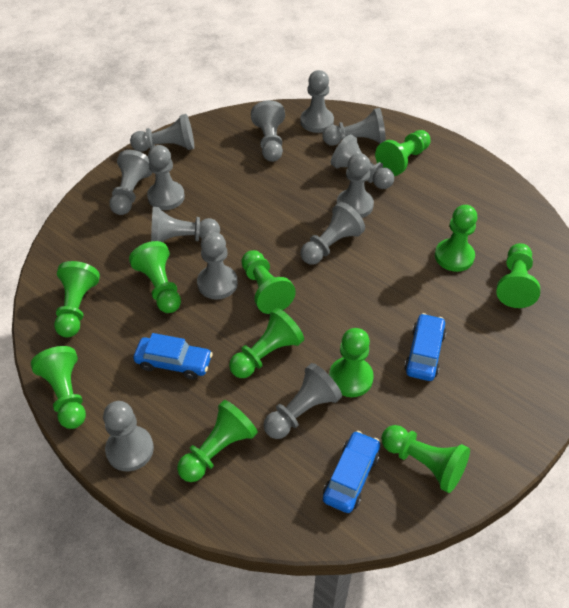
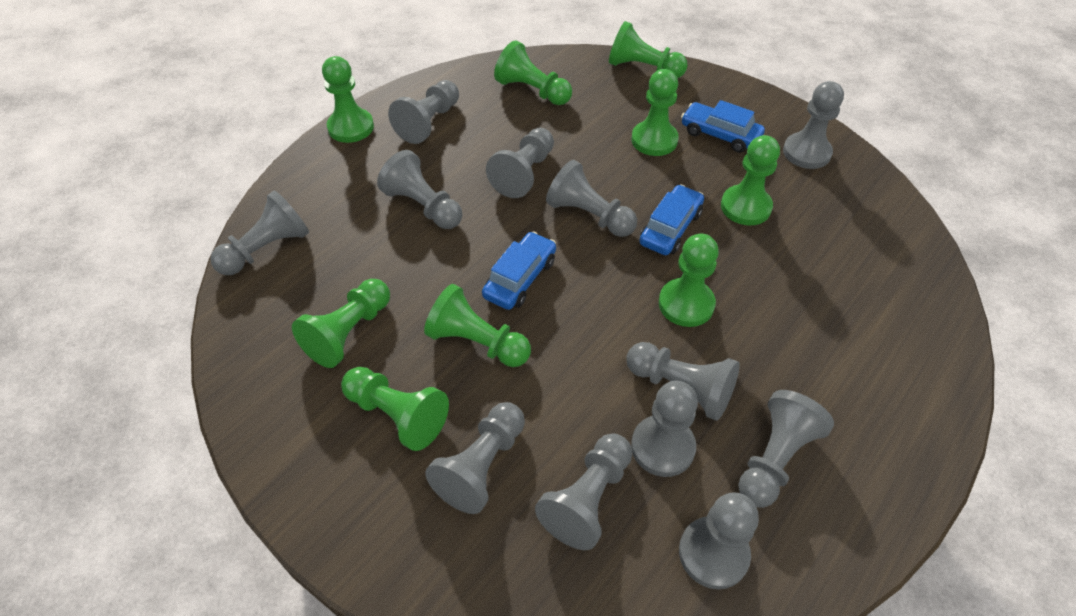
green pawn: [31,346,86,429] [54,261,100,338] [129,241,181,313] [177,400,258,482] [229,308,304,378] [241,250,296,314] [329,328,374,397] [375,130,431,176] [382,425,470,493] [435,205,477,272] [497,243,540,308] = 11 -> [292,279,390,368] [322,56,374,143] [341,367,449,451] [424,284,531,367] [494,40,572,105] [609,21,688,78] [631,69,679,156] [659,234,719,327] [721,135,780,225] = 9
grey pawn: [103,401,154,471] [109,150,152,215] [130,114,194,152] [147,145,185,210] [151,207,220,242] [197,232,238,299] [251,100,285,162] [263,363,342,439] [300,70,334,133] [300,202,365,265] [322,108,386,146] [331,134,394,189] [337,153,374,218] = 13 -> [210,191,309,275] [377,150,463,229] [388,80,459,144] [425,402,525,514] [486,128,554,198] [535,434,632,550] [546,160,637,237] [626,342,740,421] [631,381,698,477] [679,492,759,589] [738,390,834,508] [783,81,844,169] = 12

